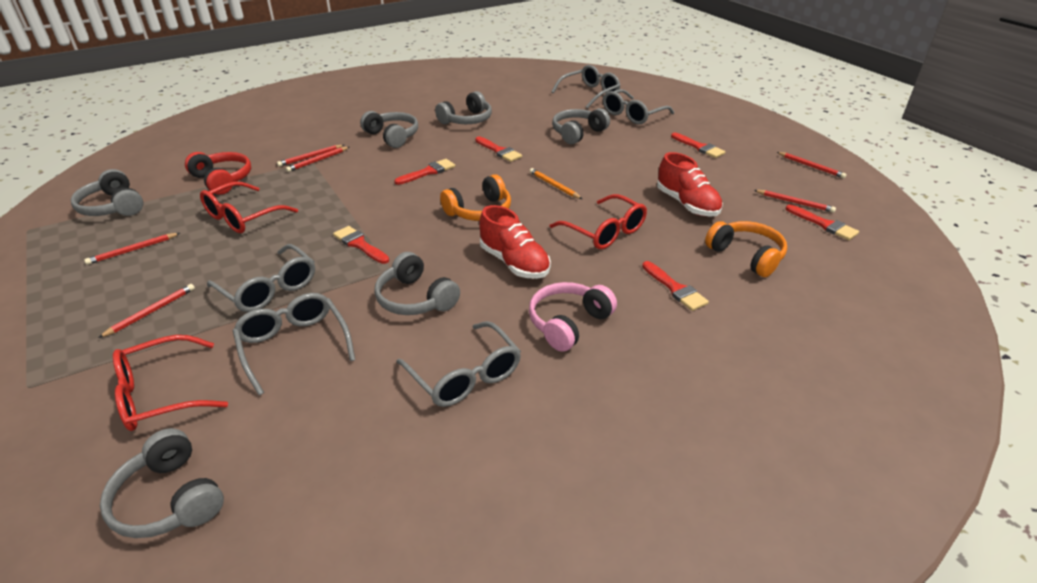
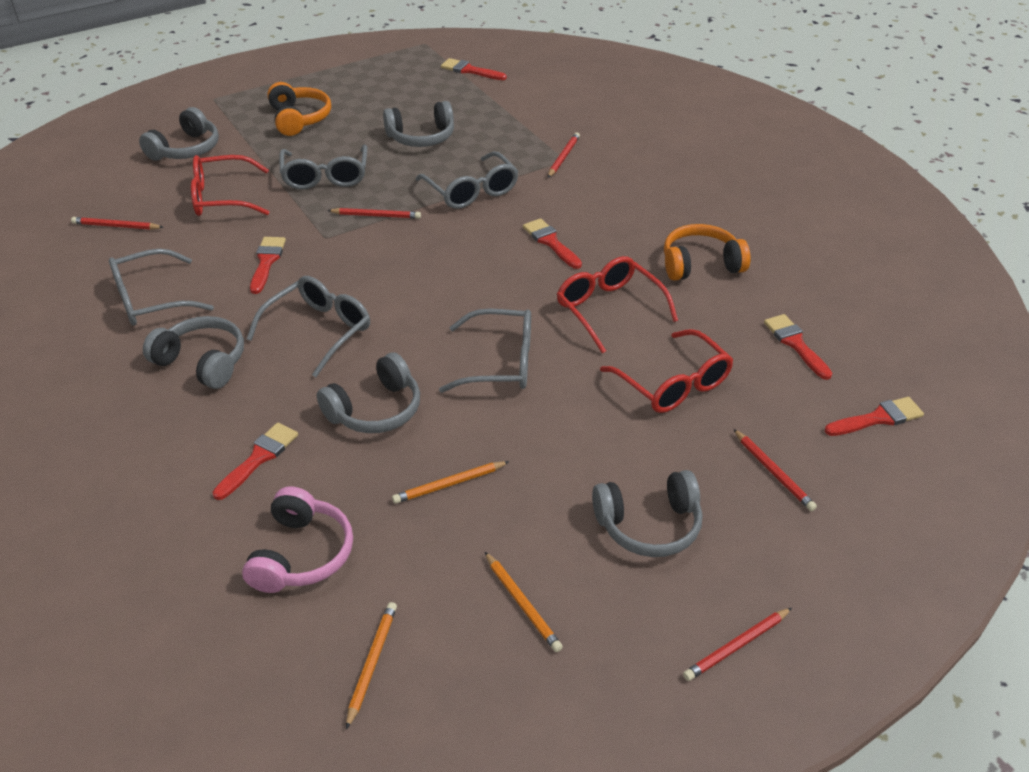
grey headphones: [71,169,143,216] [100,428,224,538] [360,111,418,148] [374,252,460,315] [435,91,492,124] [552,108,610,144] = 6 -> [139,107,219,161] [143,316,244,389] [317,352,420,433] [383,101,454,147] [592,470,702,557] = 5
orange pencil: [530,168,582,199] = 1 -> [346,602,397,729] [392,461,510,504] [485,552,563,652] = 3
red headphones: [185,152,251,195] = 1 -> none = 0
red pencil: [84,233,180,265] [98,284,195,338] [277,145,344,167] [286,147,349,172] [754,190,836,213] [777,152,847,178] = 6 -> [71,217,163,230] [327,208,421,219] [548,132,580,178] [683,608,792,681] [734,429,817,511] = 5
red shoe: [479,205,551,279] [657,152,723,217] = 2 -> none = 0

